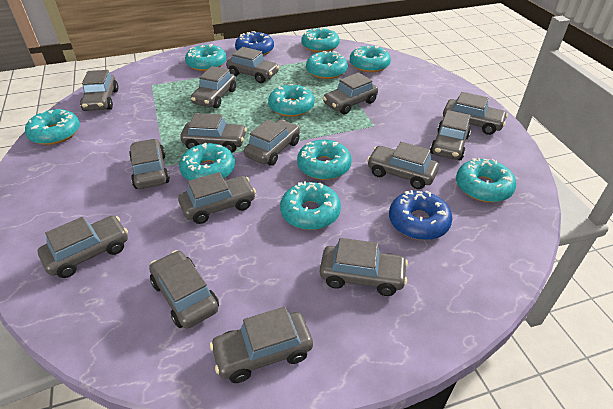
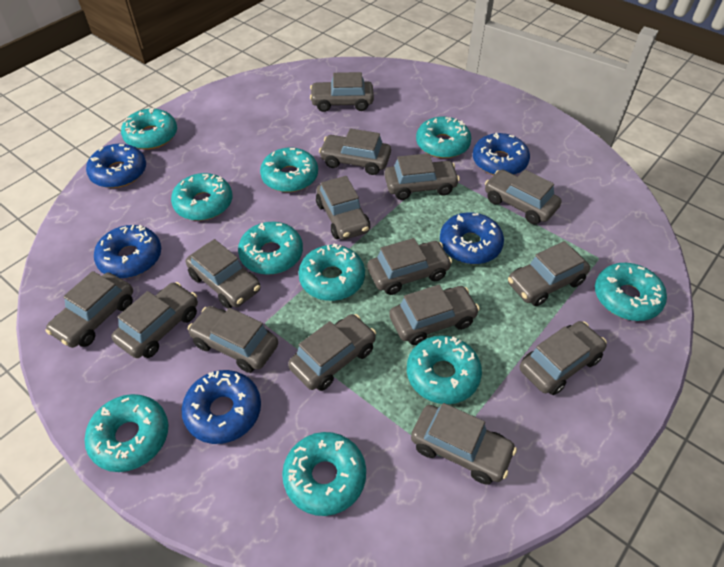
blue donut: [235,31,274,56] [389,190,452,240] = 2 -> [86,144,146,188] [94,225,161,278] [181,370,261,444] [440,212,504,264] [473,133,530,175] = 5

